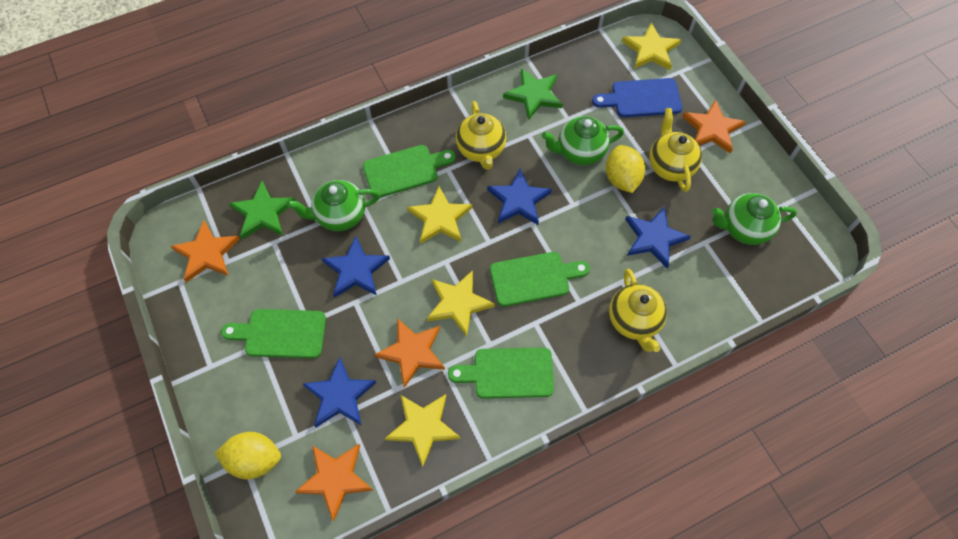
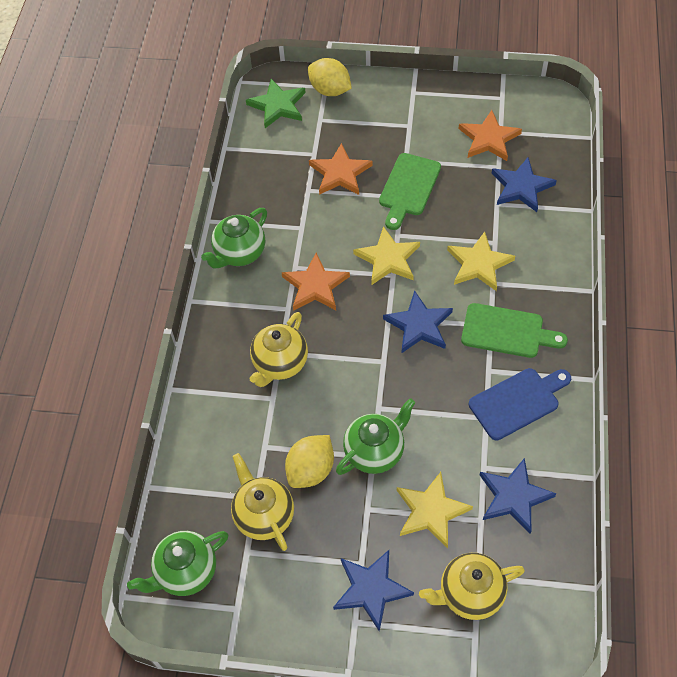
green cutting board: [221,309,326,359] [363,145,456,198] [448,347,554,399] [490,252,590,307] = 4 -> [379,153,441,230] [461,303,568,358] = 2
green star: [229,181,296,239] [503,68,563,121] = 2 -> [246,79,306,128] = 1
orange star: [170,220,240,283] [295,444,373,521] [374,318,445,388] [682,100,746,154] = 4 -> [282,252,350,311] [309,143,373,195] [458,110,522,161] = 3
yellow star: [385,394,461,467] [407,186,472,244] [427,270,495,337] [622,22,681,70] = 4 -> [353,226,420,285] [397,472,473,549] [447,232,515,291] = 3

